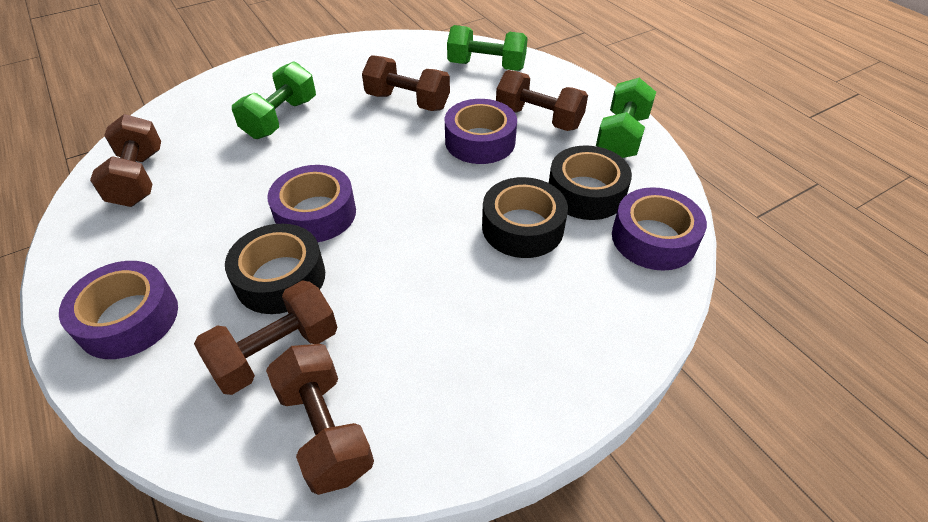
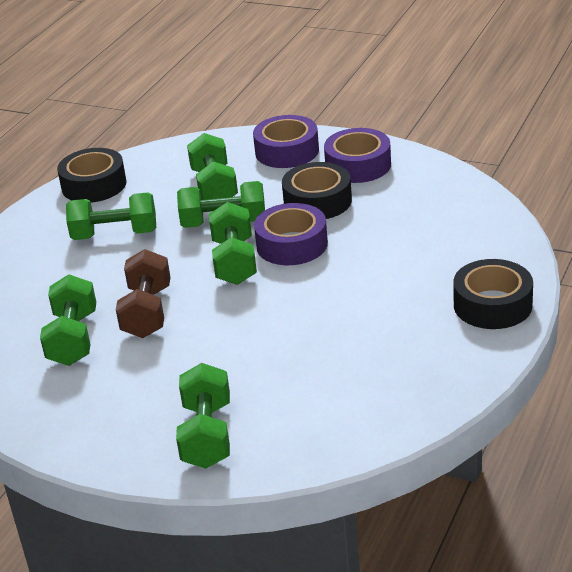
brown dumbbell: [90,114,161,207] [194,281,338,395] [266,344,374,495] [362,55,450,111] [496,70,588,131] = 5 -> [116,249,171,338] = 1
green dumbbell: [232,61,316,139] [447,25,528,71] [596,78,656,158] = 3 -> [40,274,96,366] [66,192,156,240] [176,363,230,469] [177,181,265,228] [187,133,238,200] [209,202,257,285] = 6
purple tape: [59,261,178,359] [267,165,356,242] [445,99,517,164] [612,187,707,271] = 4 -> [253,115,319,168] [254,203,328,265] [324,128,391,183] = 3

